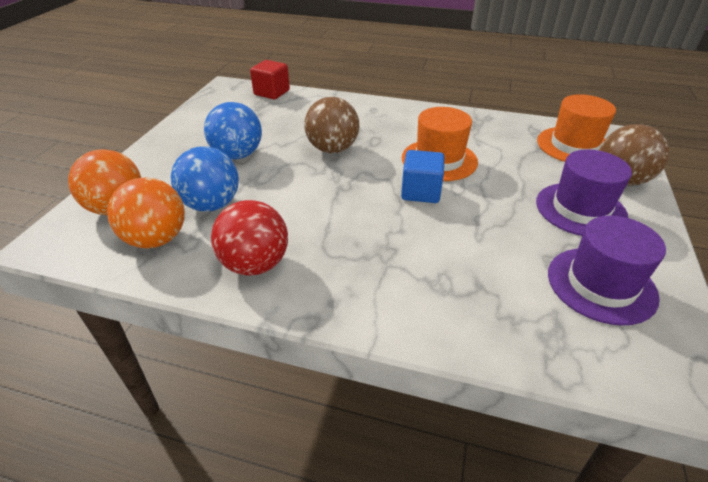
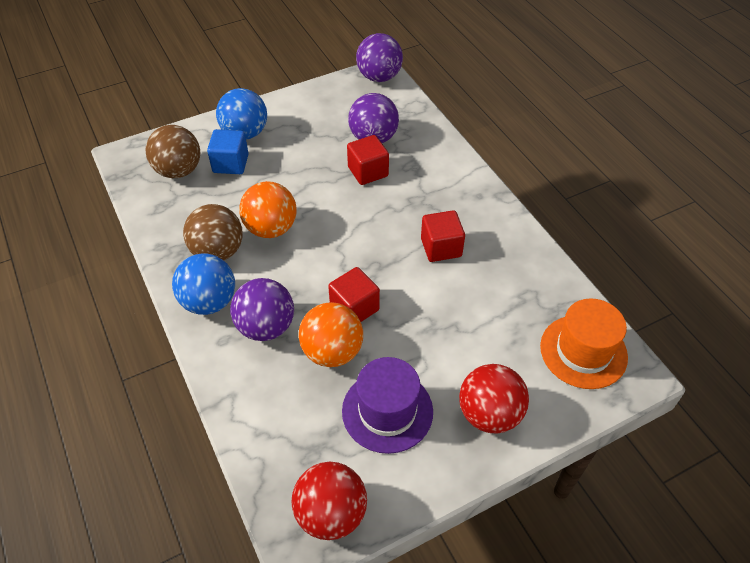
orange hat: [402,107,478,181] [537,94,616,162] = 2 -> [540,298,628,389] = 1
purple ball: none = 0 -> [230,278,294,341] [348,93,399,143] [356,33,403,82] = 3
purple hat: [536,149,632,236] [548,215,666,326] = 2 -> [342,357,433,454] = 1
red ball: [211,200,288,276] = 1 -> [292,462,367,540] [459,364,529,434] = 2
red cube: [250,60,290,100] = 1 -> [328,267,380,322] [347,135,389,185] [421,210,465,262] = 3

